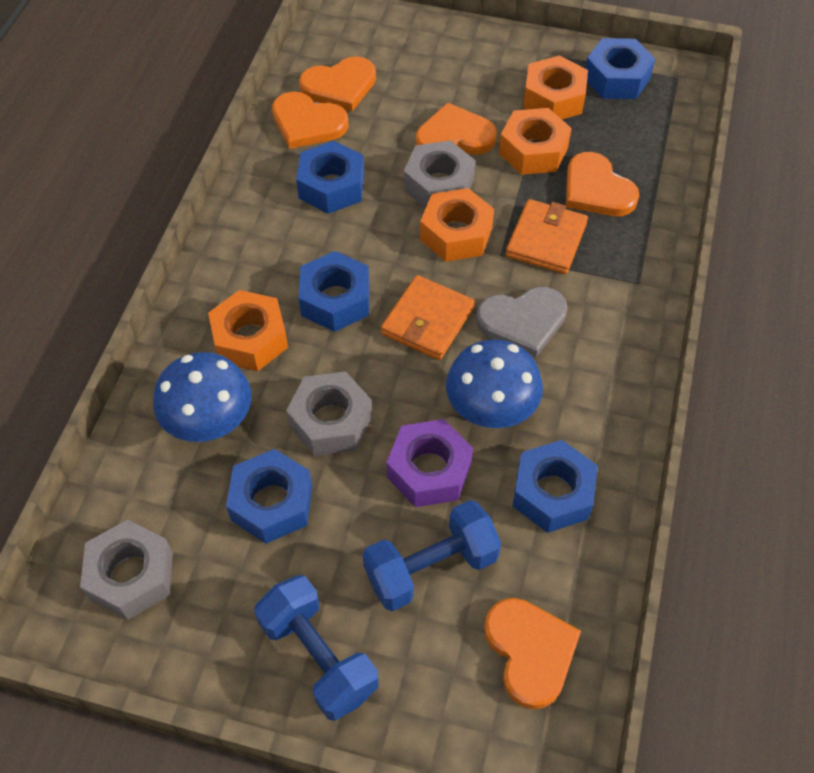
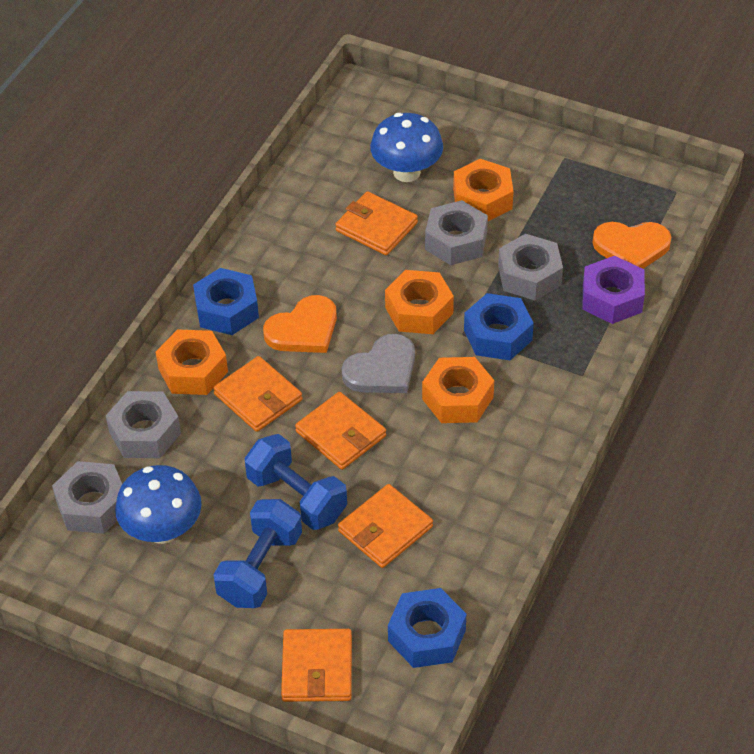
blue nut: [226,449,312,544] [296,141,364,214] [299,251,370,332] [513,440,598,533] [585,38,655,99] = 5 -> [193,268,259,335] [388,588,466,668] [464,293,534,360] = 3
grey nut: [80,520,173,620] [286,371,372,456] [404,140,475,209] = 3 -> [52,461,122,534] [106,391,181,458] [425,200,488,265] [498,234,563,301] = 4
orange heart: [272,92,349,149] [299,56,376,111] [416,103,497,154] [484,598,581,709] [566,152,639,216] = 5 -> [263,295,337,353] [593,222,671,269] = 2
orange wallet: [381,275,475,360] [506,199,588,274] = 2 -> [213,356,302,432] [281,629,352,702] [295,392,386,470] [335,191,418,255] [338,484,433,568] = 5

